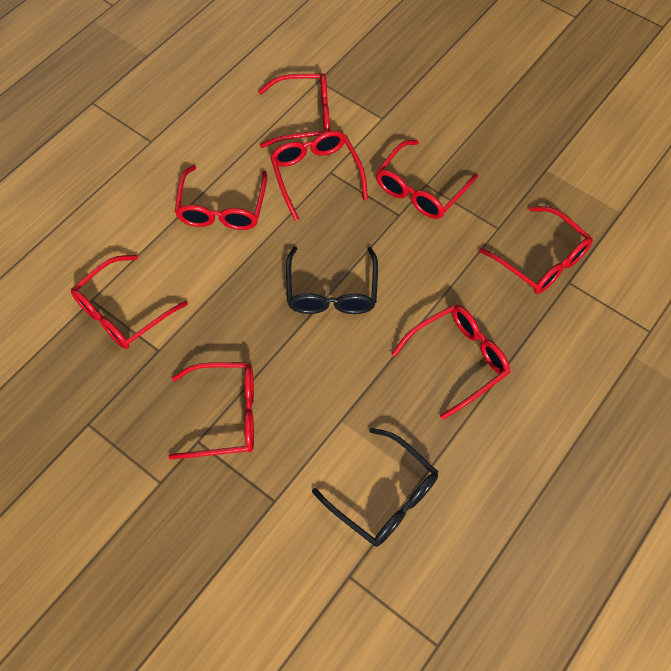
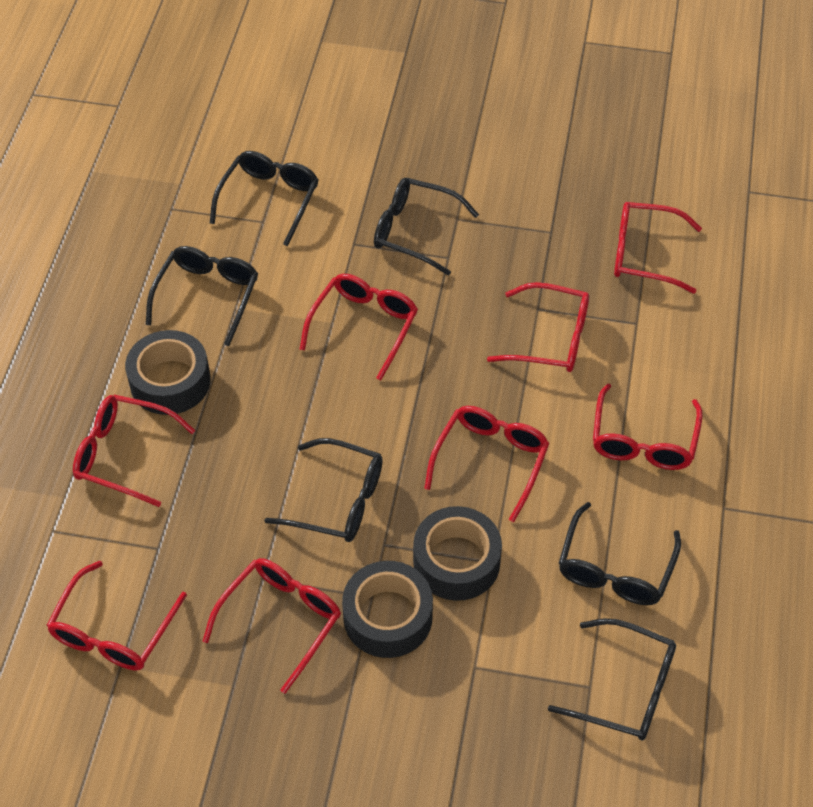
black glasses: [286,247,378,314] [312,428,438,547] = 2 -> [146,246,258,346] [210,151,319,247] [264,438,383,542] [374,178,479,275] [548,618,676,740] [559,502,681,605] = 6
black tape: none = 0 -> [125,330,211,415] [342,561,433,658] [413,506,502,601] = 3

